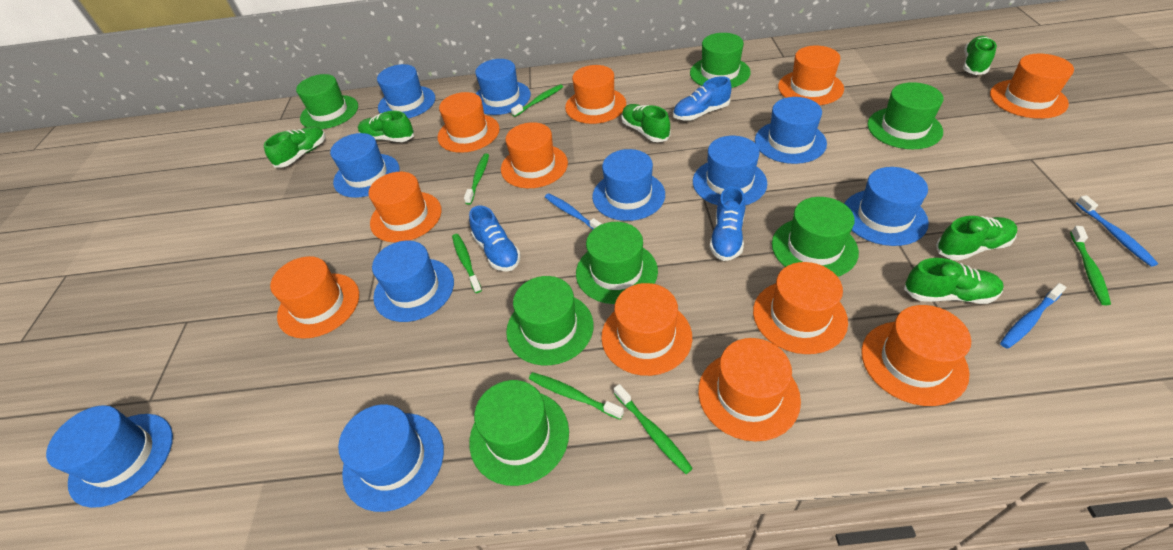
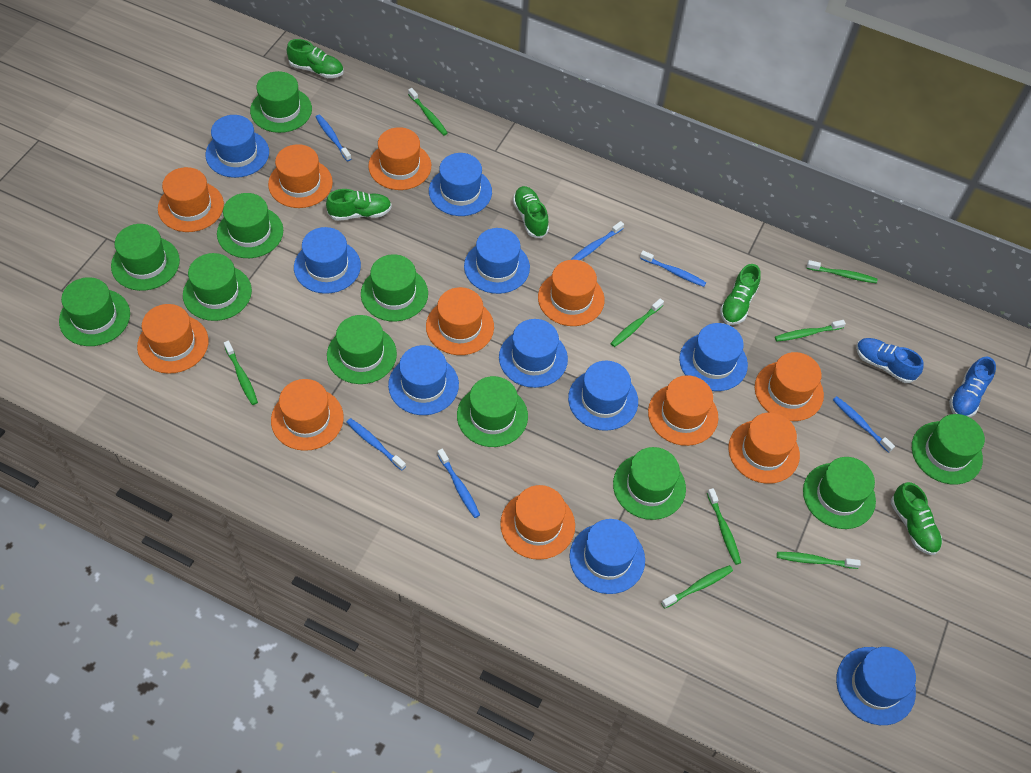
blue shoe: [469,206,521,271] [673,76,732,121] [710,186,746,261] = 3 -> [856,338,924,383] [949,357,996,417] = 2
blue toothbrush: [545,193,602,230] [1000,283,1066,349] [1076,195,1158,267] = 3 -> [316,115,351,161] [346,418,406,471] [437,449,480,518] [571,221,624,260] [640,251,706,287] [833,396,895,453] = 6
green hat: [296,74,358,129] [469,380,569,486] [506,276,594,365] [576,222,658,304] [690,33,751,88] [772,197,859,277] [867,82,944,149] = 7 -> [59,277,130,346] [111,224,180,291] [183,253,252,321] [217,193,283,258] [250,71,312,133] [327,315,397,384] [361,254,428,322] [457,376,528,447] [613,447,686,520] [803,457,876,529] [912,414,985,485] = 11
green shoe: [264,126,326,168] [358,111,414,142] [621,104,671,142] [904,258,1004,304] [936,216,1017,261] [963,36,997,75] = 6 -> [287,39,344,78] [326,189,392,221] [513,186,549,238] [720,264,761,325] [891,482,942,555] = 5
green toothbrush: [452,234,482,293] [464,153,489,205] [511,84,563,117] [529,372,624,420] [614,384,693,474] [1070,226,1111,305] = 6 -> [224,341,258,405] [408,88,448,136] [610,298,664,347] [661,565,733,609] [707,488,741,565] [775,320,846,342] [777,552,861,569] [807,260,878,283] = 8

